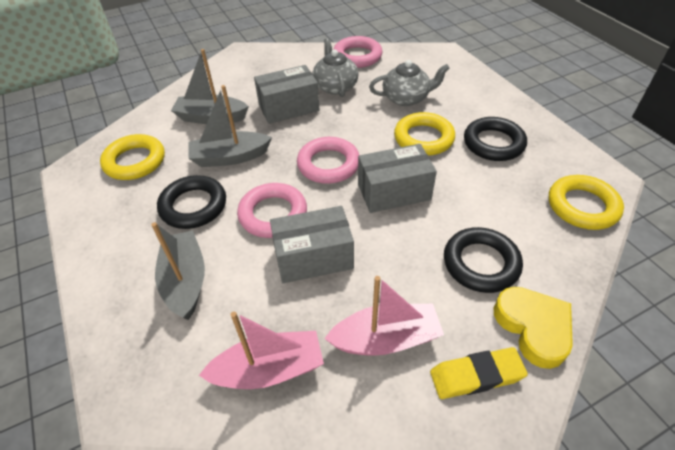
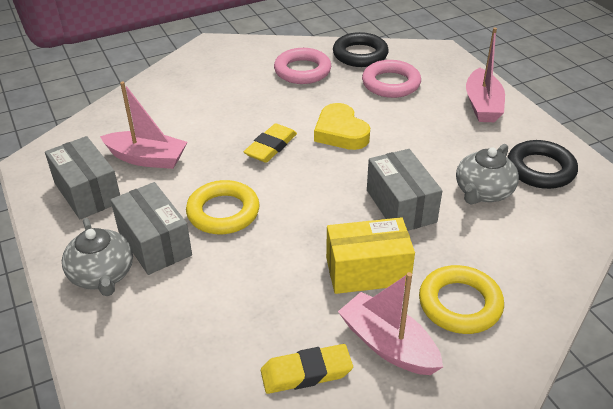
black ring: [157,175,226,229] [444,227,523,293] [464,117,527,161] = 3 -> [333,32,389,67] [507,140,578,189] = 2
grey boat: [151,222,205,320] [171,49,249,124] [188,85,272,167] = 3 -> none = 0
pink boat: [199,312,324,389] [324,276,444,356] = 2 -> [100,81,187,169] [338,272,443,375] [466,27,505,122] = 3
pink ring: [237,183,307,238] [297,137,359,184] [333,36,382,68] = 3 -> [274,48,331,84] [362,60,421,98] = 2
yellow box: none = 0 -> [326,217,415,294] = 1
yellow eraser: [430,347,528,399] = 1 -> [244,123,297,163] [261,344,353,394] = 2
yellow ring: [100,134,165,180] [394,112,455,156] [549,175,624,230] = 3 -> [186,180,260,234] [419,265,504,334] = 2

